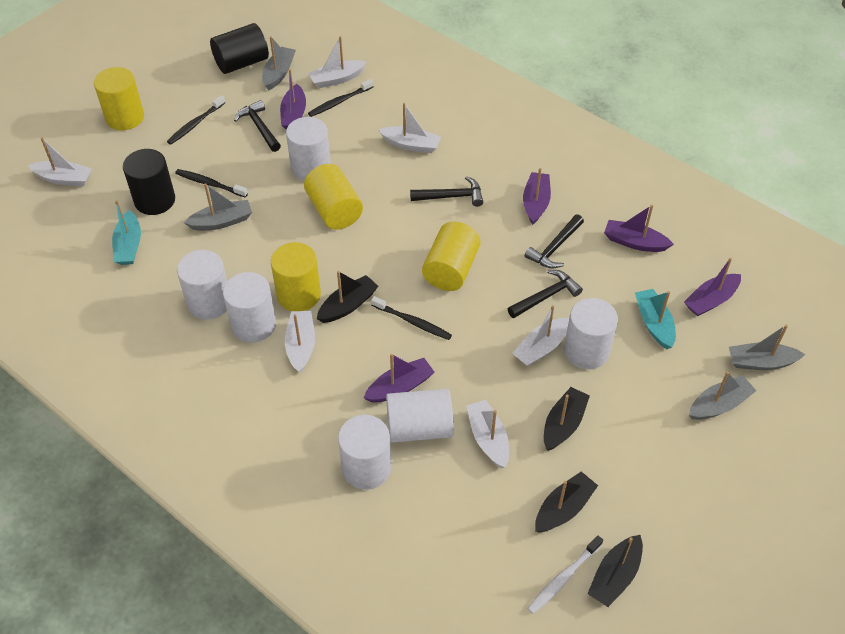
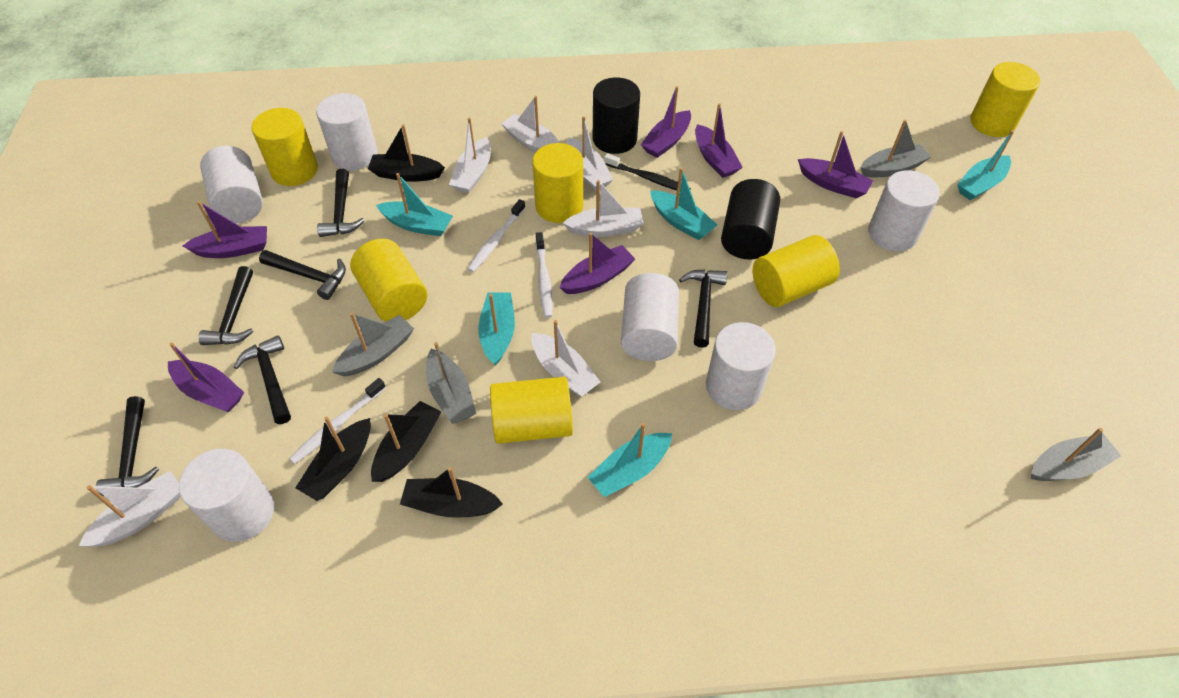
black hammer: [234,100,281,152] [410,176,483,207] [508,270,583,318] [525,214,584,269] = 4 -> [96,396,159,496] [198,266,254,345] [234,335,291,424] [259,250,346,300] [317,169,365,237] [679,269,727,348] = 6
black toothbrush: [167,95,225,145] [175,169,248,197] [308,79,374,117] [371,296,452,340] = 4 -> [604,153,691,191] = 1
purple boat: [280,69,306,130] [364,354,434,403] [523,168,551,225] [604,205,674,252] [684,258,741,317] = 5 -> [168,342,244,412] [183,201,267,258] [560,233,635,294] [641,86,691,158] [695,103,743,178] [798,131,873,198] = 6
turquoise boat: [112,200,141,265] [635,289,676,349] = 2 -> [376,173,453,236] [478,292,515,366] [588,423,672,497] [650,168,718,240] [957,130,1014,201] = 5
white toothbrush: [527,536,603,614] = 1 -> [289,378,386,464] [467,199,525,272] [536,232,553,318] = 3
yellow cylinder: [94,67,144,130] [271,242,321,311] [304,164,363,229] [422,222,481,291] = 4 -> [251,108,318,186] [350,239,427,321] [490,377,573,444] [532,143,583,223] [752,235,840,307] [970,62,1040,137] = 6

